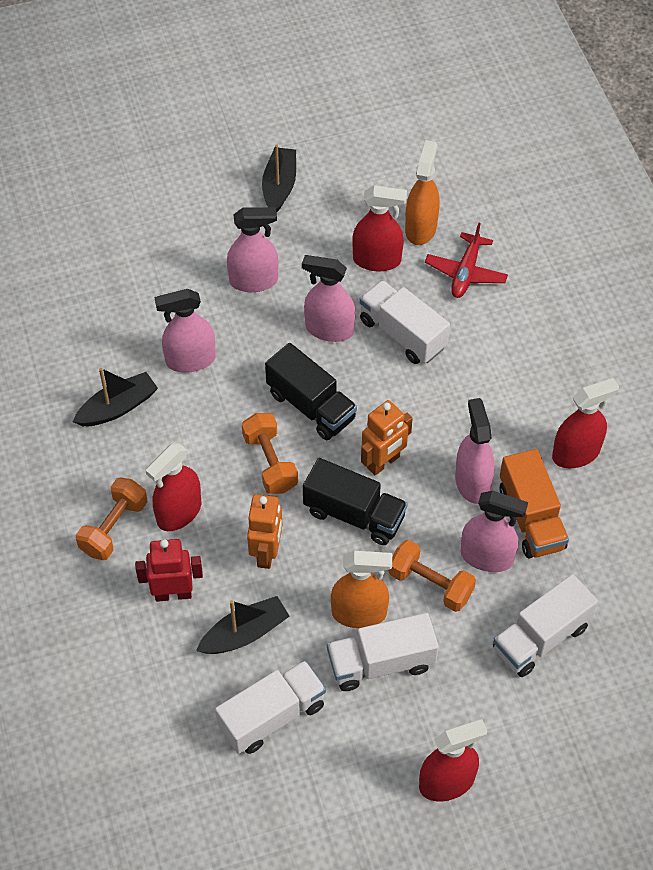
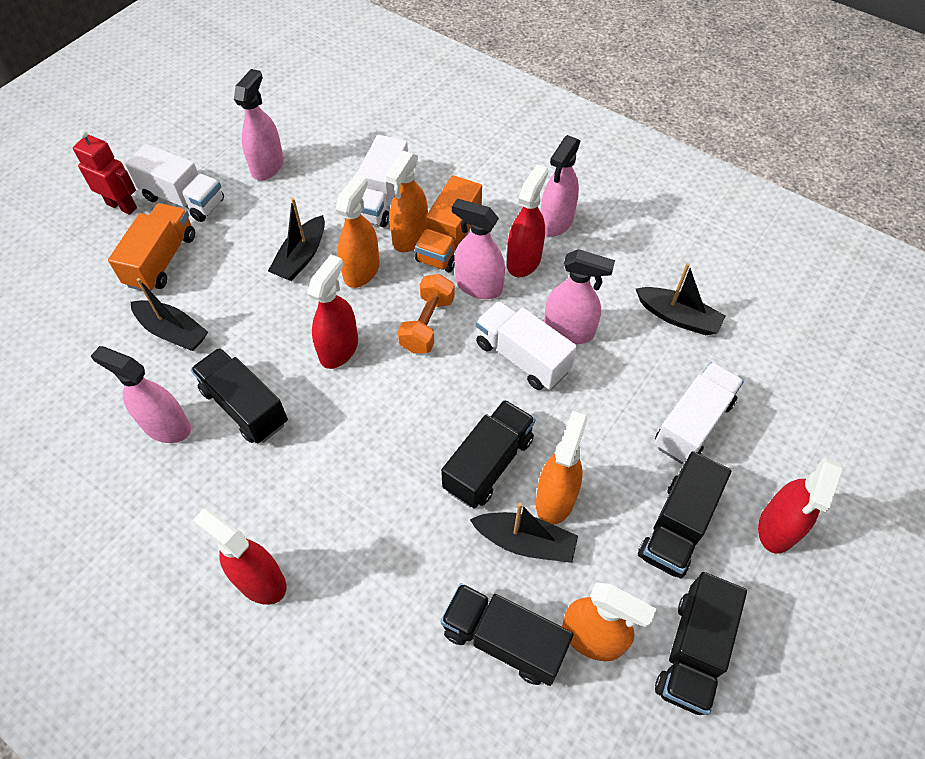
black boat: [73,368,158,426] [196,596,290,654] [262,145,296,212] = 3 -> [130,278,208,351] [268,198,325,281] [470,503,578,563] [636,263,725,335] = 4
black truck: [265,343,357,440] [303,458,408,545] = 2 -> [191,348,288,444] [441,400,536,509] [441,583,573,686] [638,451,731,578] [655,572,747,715] = 5
orange dumbbell: [76,477,147,560] [242,413,298,494] [388,540,476,612] = 3 -> [397,274,455,354] = 1
orange robot: [247,494,282,569] [361,400,413,475] = 2 -> none = 0
orange spray bottle: [331,551,392,628] [405,140,440,245] = 2 -> [335,174,380,288] [386,151,428,252] [536,411,587,525] [562,582,656,661] = 4
orange truck: [500,449,569,558] = 1 -> [108,203,195,291] [415,175,482,272] = 2
red plane: [425,223,508,298] = 1 -> none = 0

